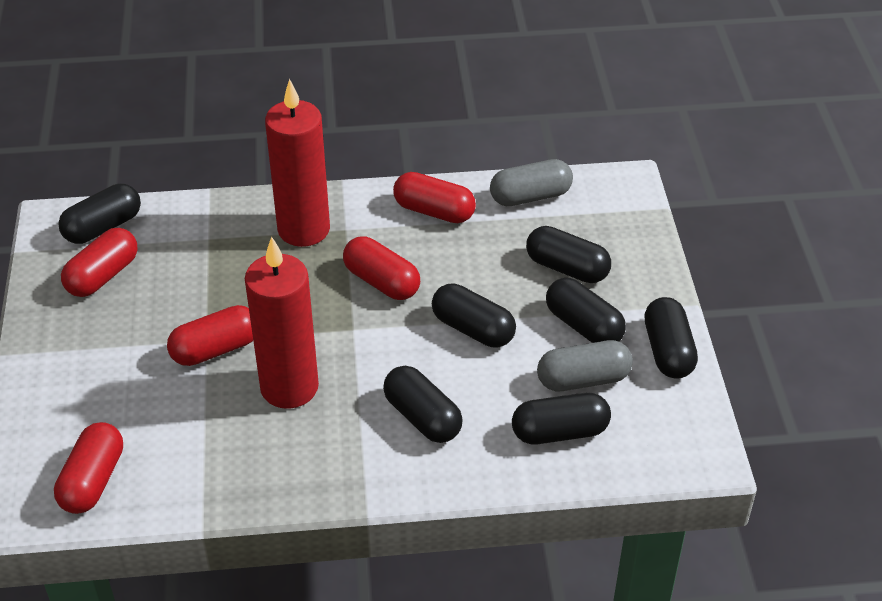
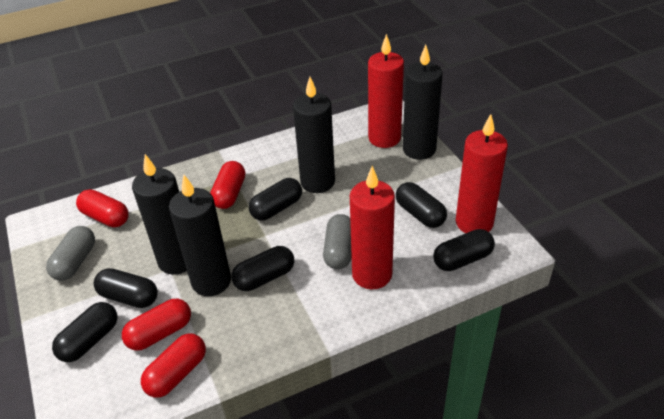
black candle: none = 0 -> [132,154,187,275] [169,175,231,296] [293,77,335,193] [403,45,443,160] = 4
black capsule: [58,183,141,244] [383,366,463,443] [432,284,516,347] [512,393,611,444] [526,226,611,283] [546,278,626,343] [644,297,698,379] = 7 -> [52,302,117,362] [94,268,158,308] [231,246,294,291] [249,178,302,221] [396,182,447,228] [433,229,495,271] = 6
red candle: [245,237,319,409] [265,79,330,247] = 2 -> [350,166,395,289] [368,34,404,148] [456,114,508,233] = 3
red capsule: [54,422,123,514] [61,228,138,297] [167,305,253,366] [343,236,420,300] [393,172,476,223] = 5 -> [76,189,129,227] [122,299,191,351] [141,333,206,397] [210,161,245,209] = 4

